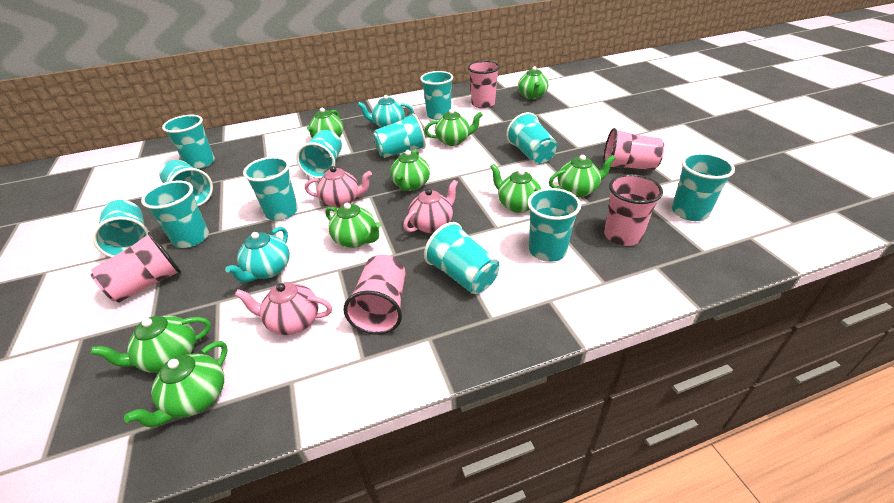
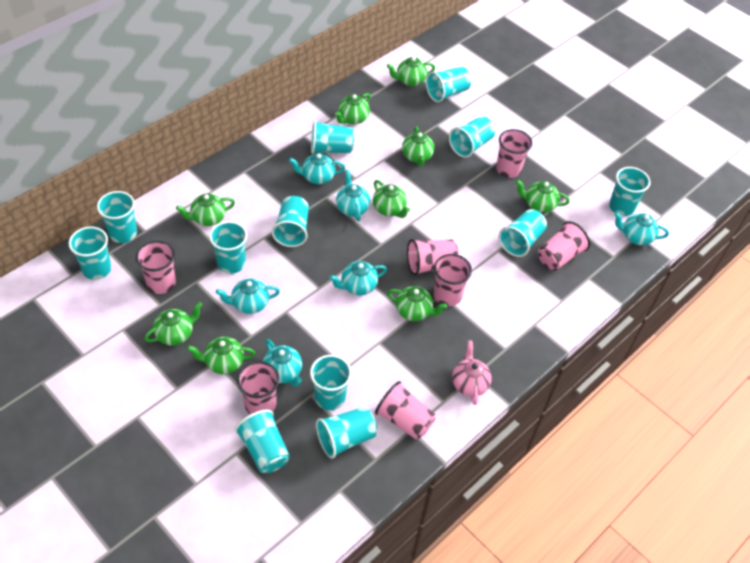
pink cup: [91,232,181,303] [343,255,406,335] [468,61,500,108] [603,128,664,170] [604,174,663,246] = 5 -> [136,241,176,294] [237,361,280,414] [375,381,435,440] [407,239,459,275] [433,254,472,306] [496,129,532,178] [538,221,590,271] = 7
pink teapot: [235,282,332,335] [305,166,372,208] [403,180,458,233] = 3 -> [452,341,492,405] = 1
turquoise teapot: [225,227,290,283] [358,95,414,128] = 2 -> [216,279,280,314] [263,339,302,387] [289,153,345,184] [329,261,387,295] [336,170,370,221] [614,212,669,245] = 6

